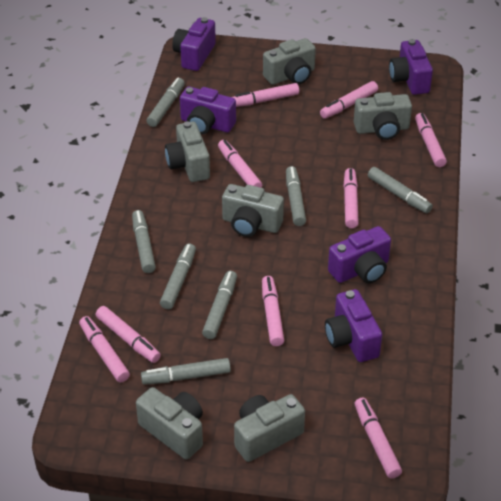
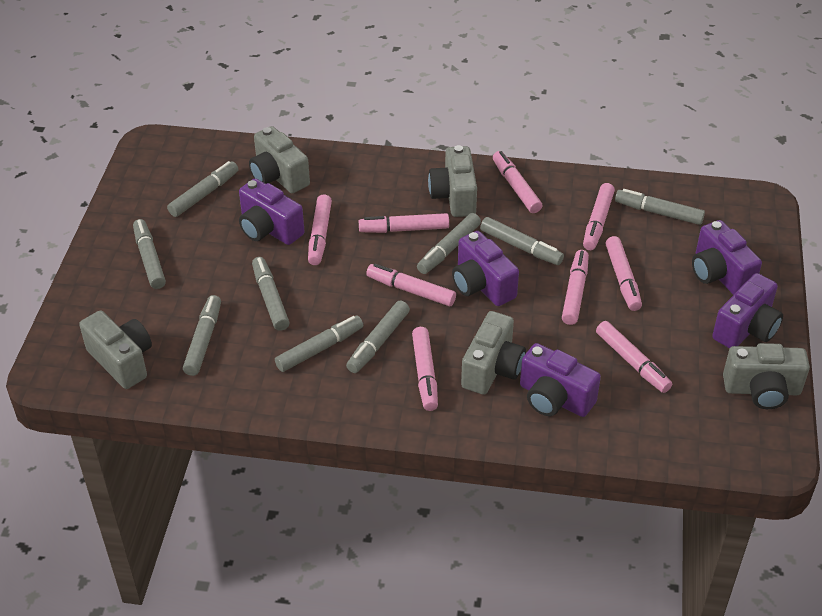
grey camera: [136,387,203,460] [165,121,210,182] [222,184,284,237] [234,394,305,462] [263,38,316,85] [354,92,412,140] = 6 -> [79,311,152,389] [249,126,310,193] [428,145,477,217] [461,311,526,395] [723,343,810,409] = 5
grey marker: [132,210,156,273] [141,358,231,385] [147,78,185,127] [160,244,196,309] [202,271,237,339] [286,166,306,226] [368,167,433,213] = 7 -> [133,219,166,289] [167,161,238,217] [183,295,221,376] [252,257,290,331] [275,316,363,372] [346,301,410,373] [417,213,481,274] [480,217,564,265] [615,189,705,225] = 9

